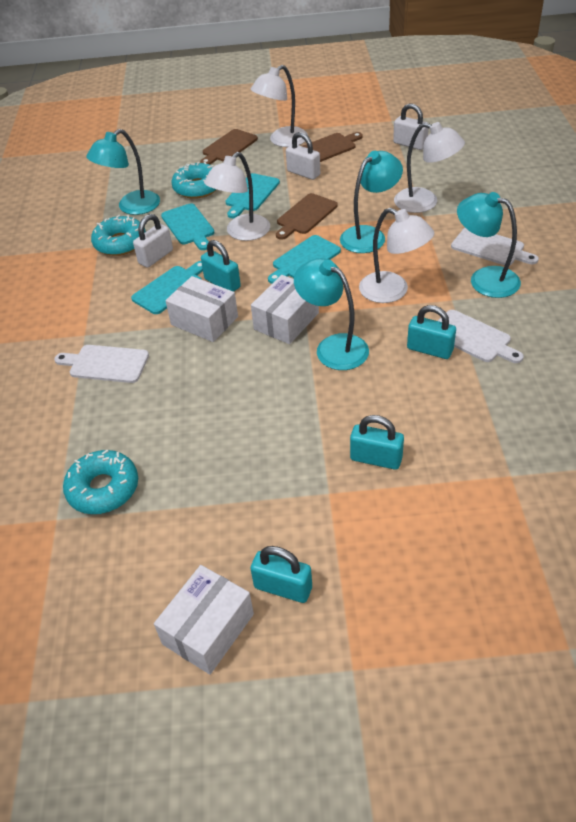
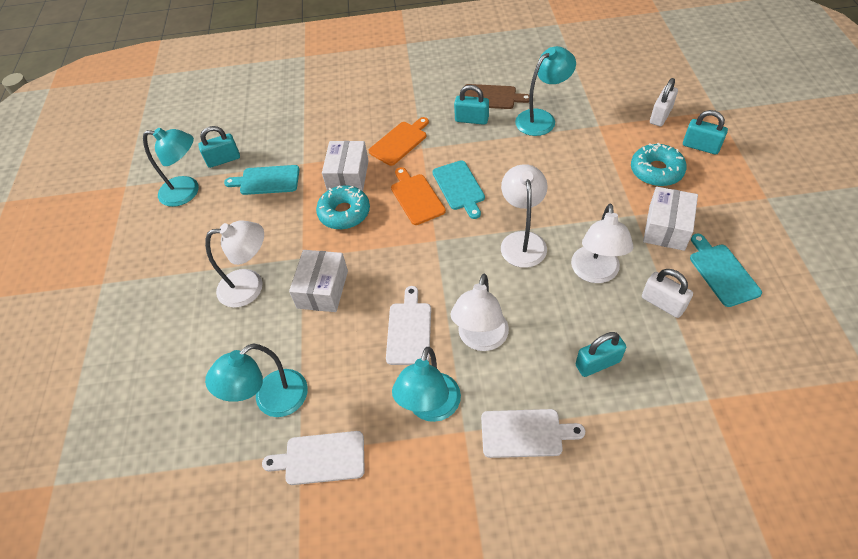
brown cutting board: [200,129,258,165] [276,193,338,240] [302,132,363,162] = 3 -> [465,84,529,109] = 1
orange cutting board: none = 0 -> [368,117,429,166] [391,167,446,225] = 2
turquoise cutting board: [131,261,203,314] [161,203,215,250] [225,173,280,218] [268,235,341,284] = 4 -> [224,165,300,195] [432,160,485,219] [690,234,762,307] = 3
turquoise donut: [63,450,138,514] [91,215,146,256] [171,162,217,199] = 3 -> [316,186,370,230] [631,143,687,186] = 2
white padlock: [133,214,173,268] [286,132,320,180] [393,103,429,150] = 3 -> [642,269,693,318] [650,78,678,126] = 2

